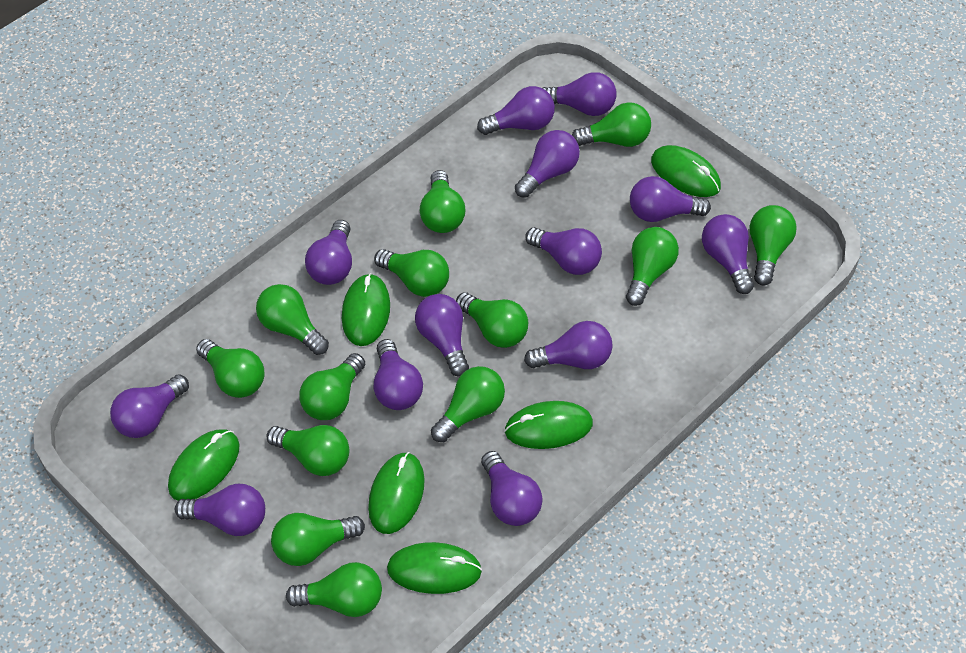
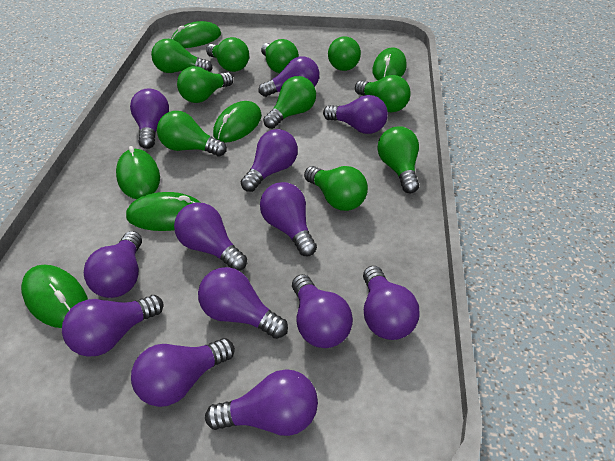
green light bulb: [196,339,264,398] [256,284,329,355] [267,425,349,476] [271,513,365,566] [286,562,382,617] [299,353,365,420] [374,249,449,297] [420,170,465,233] [431,366,505,442] [456,292,528,348] [572,102,651,147] [626,227,679,306] [750,205,797,286] = 13 -> [151,39,213,73] [157,111,227,156] [177,66,233,103] [206,37,249,72] [261,39,299,73] [263,76,316,129] [304,166,368,211] [328,36,361,71] [355,75,410,112] [378,126,419,193] = 10

